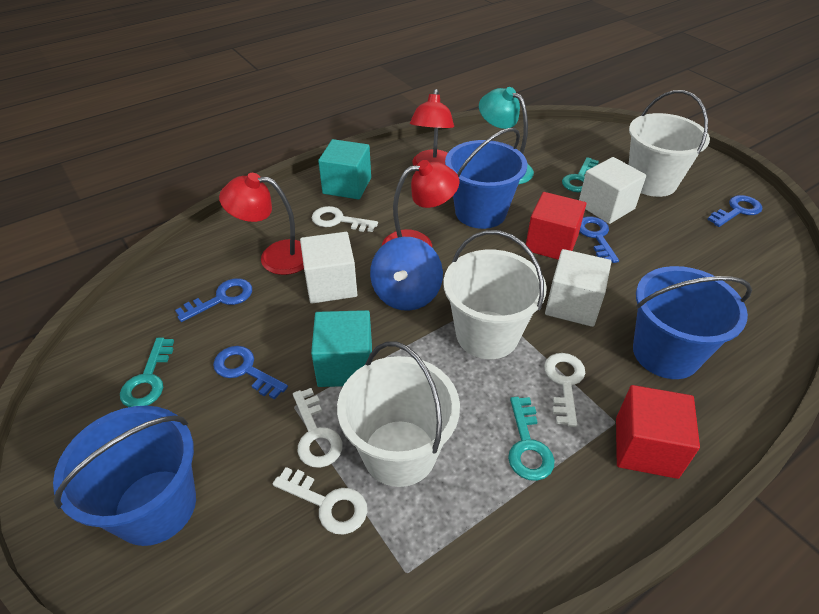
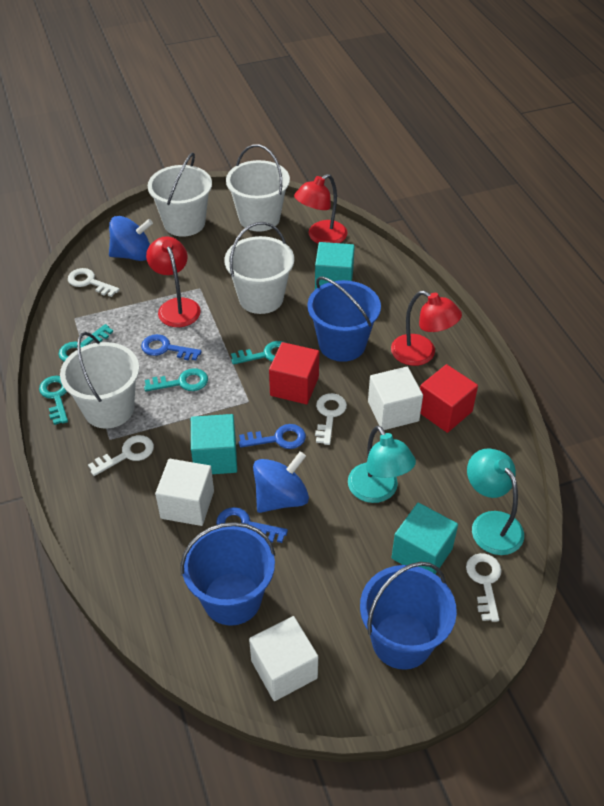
blue key: [175,278,252,322] [213,346,288,399] [579,216,619,263] [707,195,762,227] = 4 -> [141,334,202,360] [216,507,288,543] [239,424,306,449] = 3
blue spinning top: [370,237,443,311] = 1 -> [109,216,153,261] [253,451,309,513] = 2
turquoise cube: [311,310,372,387] [318,139,371,200] = 2 -> [191,414,237,474] [315,242,355,289] [391,503,458,574] = 3
turquoise key: [120,338,174,407] [508,397,555,481] [562,157,599,192] = 3 -> [39,376,68,425] [58,324,113,361] [144,368,208,391] [231,341,286,365] = 4
turquoise lamp: [479,87,534,184] = 1 -> [348,425,416,503] [467,448,524,555] = 2
white bucket: [337,341,460,487] [443,230,547,359] [629,90,710,197] = 3 -> [60,332,139,429] [148,152,212,237] [224,222,294,314] [226,144,290,232] = 4

